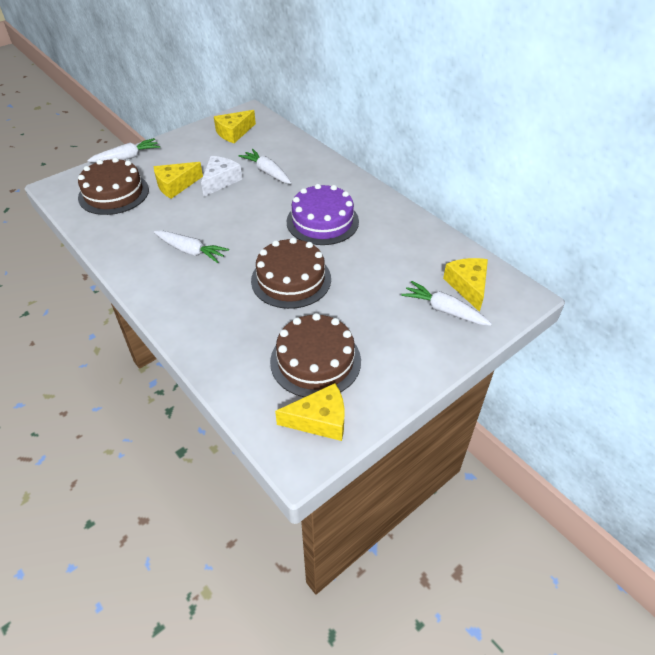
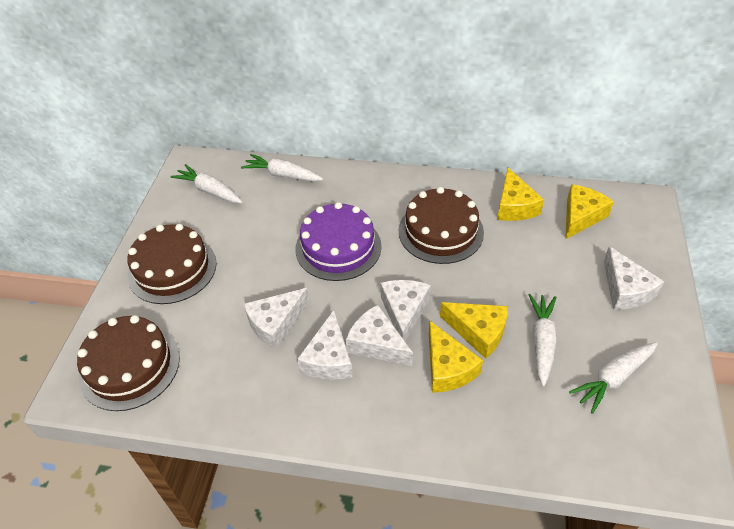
white cheese: [201,156,242,197] = 1 -> [244,288,309,349] [297,310,353,380] [346,305,413,366] [380,280,431,341] [604,246,664,310] = 5

